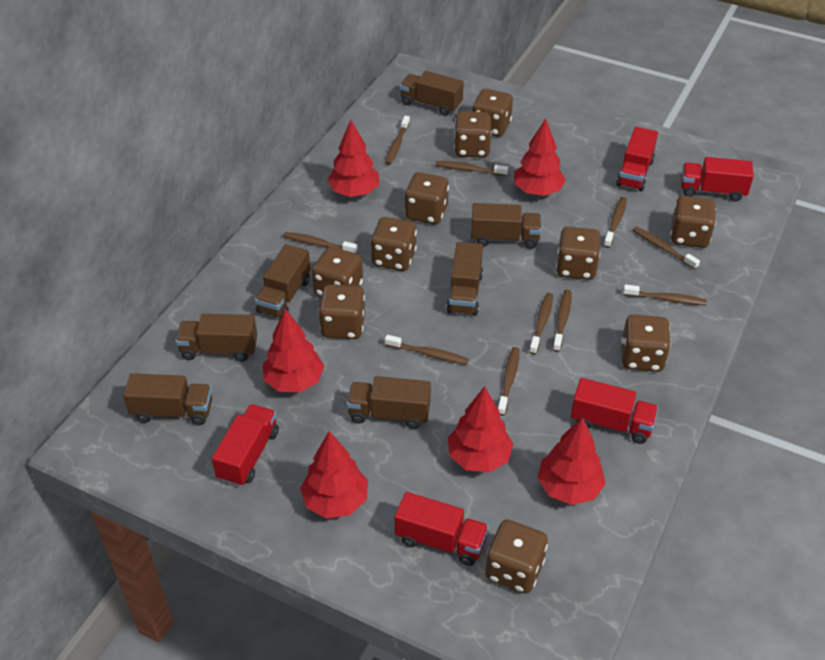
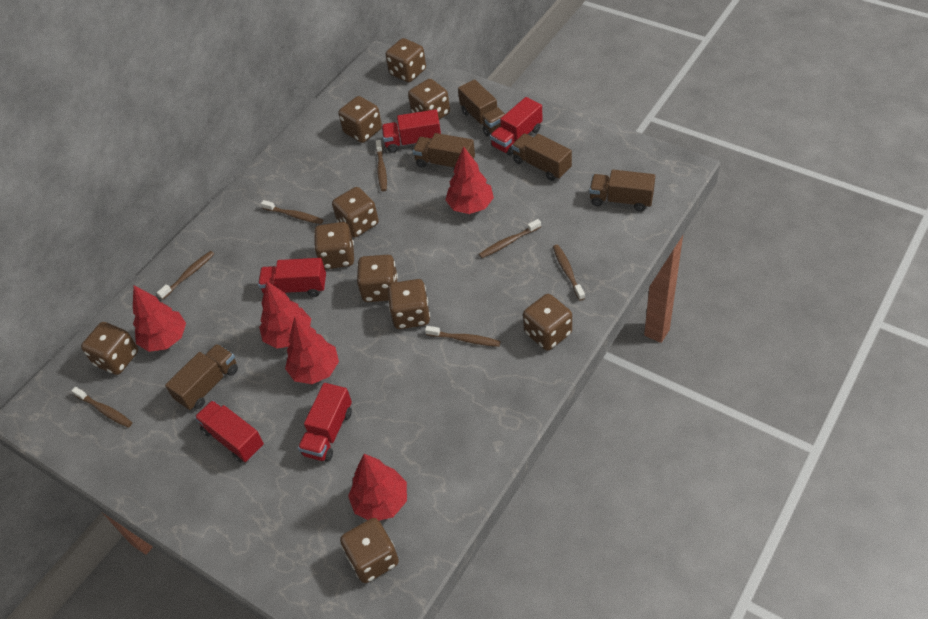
brown toothbrush: [283,232,358,254] [385,116,410,165] [385,335,469,365] [435,161,508,176] [498,347,520,416] [529,293,553,355] [553,290,571,352] [604,197,627,248] [623,284,707,305] [633,226,700,270] = 10 -> [71,387,132,428] [157,251,214,300] [261,200,323,224] [376,140,387,191] [425,326,501,347] [479,219,541,258] [553,245,585,301] = 7
brown truck: [123,373,212,425] [176,314,257,362] [255,244,310,318] [347,376,431,429] [400,71,464,116] [446,242,483,316] [471,203,542,249] = 7 -> [165,344,238,410] [413,133,475,168] [458,79,505,136] [512,134,572,181] [589,170,655,212] = 5
red tree: [263,309,324,392] [300,431,368,518] [327,120,379,197] [448,386,514,473] [514,119,566,196] [537,417,606,505] = 6 -> [133,286,186,352] [259,281,311,349] [285,316,339,384] [348,454,407,521] [445,146,494,214] = 5

